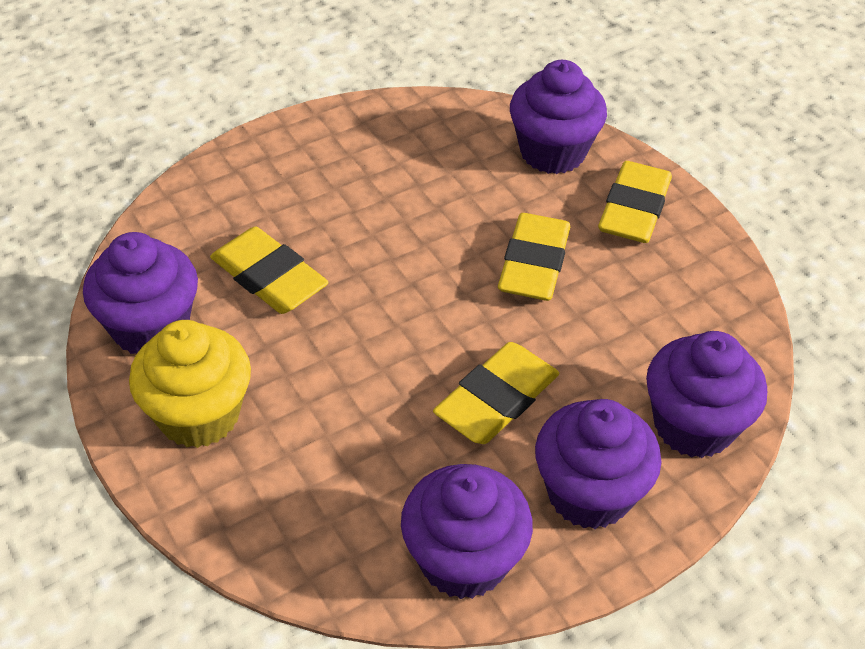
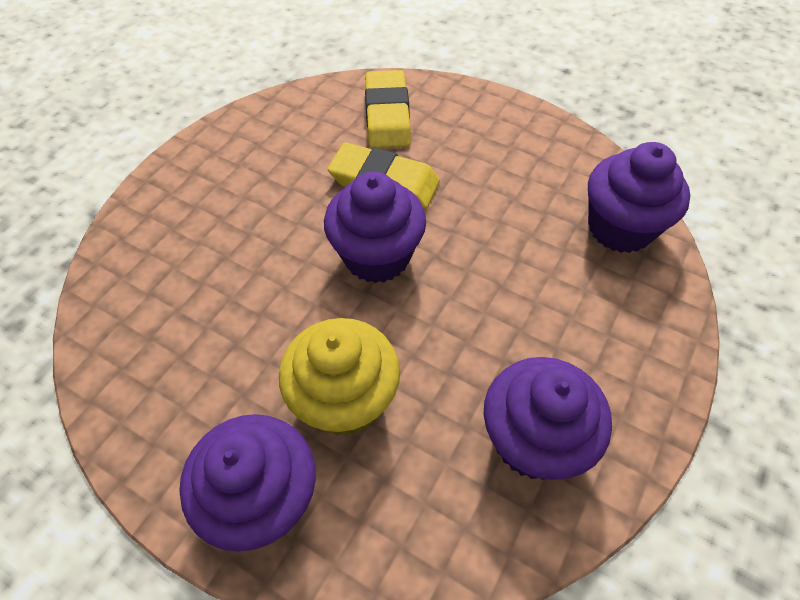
purple cupcake: [83,232,198,354] [401,464,533,599] [510,60,607,174] [535,399,661,529] [646,331,767,458] = 5 -> [179,414,316,552] [324,172,426,283] [484,357,612,480] [588,142,690,253] = 4
yellow eraser: [210,226,329,314] [433,342,559,444] [498,213,570,301] [598,161,672,243] = 4 -> [328,142,440,209] [365,70,411,149] = 2

